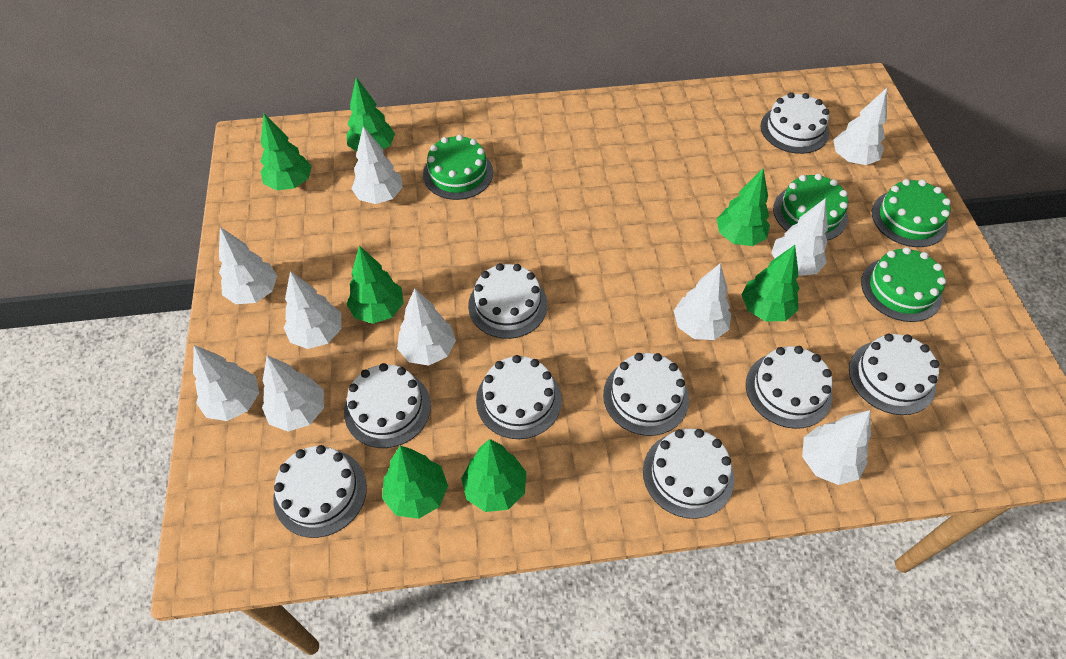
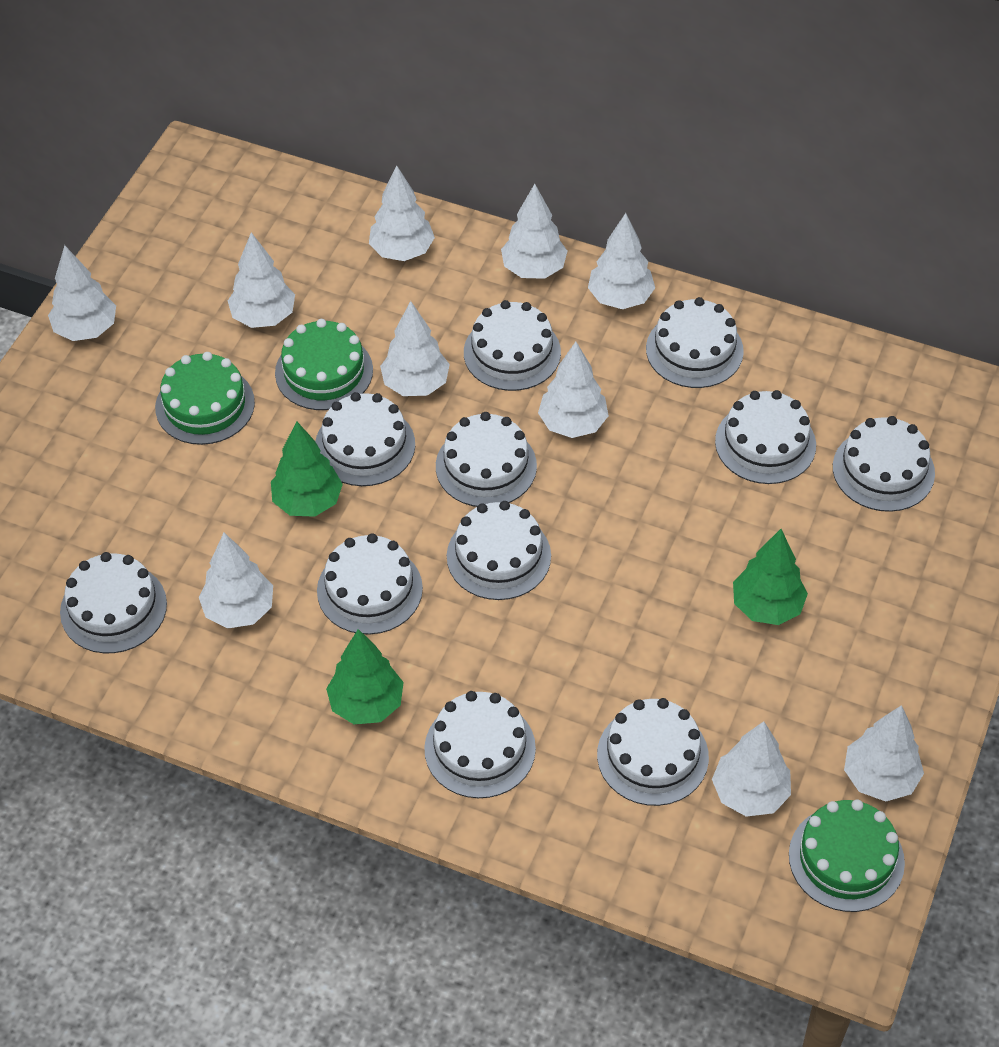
green cake: [423,135,493,200] [773,174,848,240] [861,247,946,322] [872,179,951,247] = 4 -> [155,352,255,445] [275,319,373,410] [789,799,905,912] = 3
green tree: [260,113,311,190] [347,77,395,152] [347,246,404,324] [382,446,448,519] [461,439,527,512] [717,169,770,246] [742,245,799,321] = 7 -> [271,421,343,517] [326,629,404,724] [733,529,808,625] = 3
white cake: [273,445,367,538] [344,363,431,448] [468,263,547,339] [476,355,562,439] [603,353,689,436] [643,429,734,519] [746,346,833,429] [760,92,829,154] [849,334,939,415] = 9 -> [60,552,167,653] [315,392,415,486] [317,533,423,635] [424,691,536,798] [436,412,537,507] [447,501,551,600] [464,300,561,391] [597,698,709,806] [646,297,744,388] [715,390,816,484] [833,416,935,512] = 11

